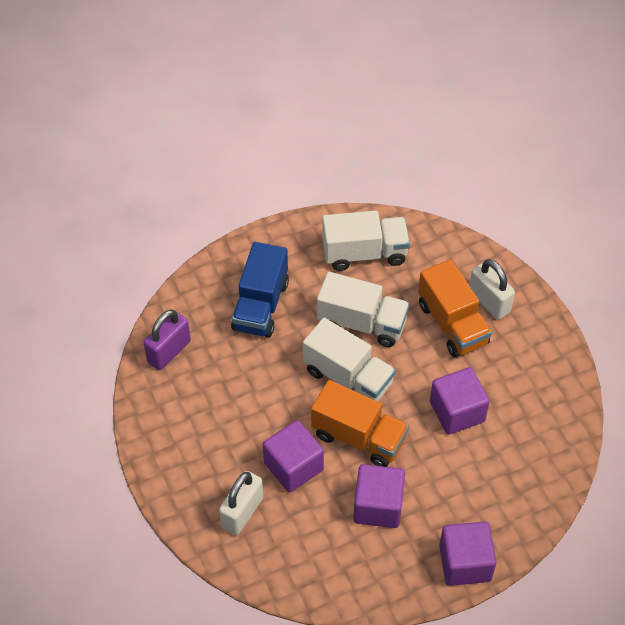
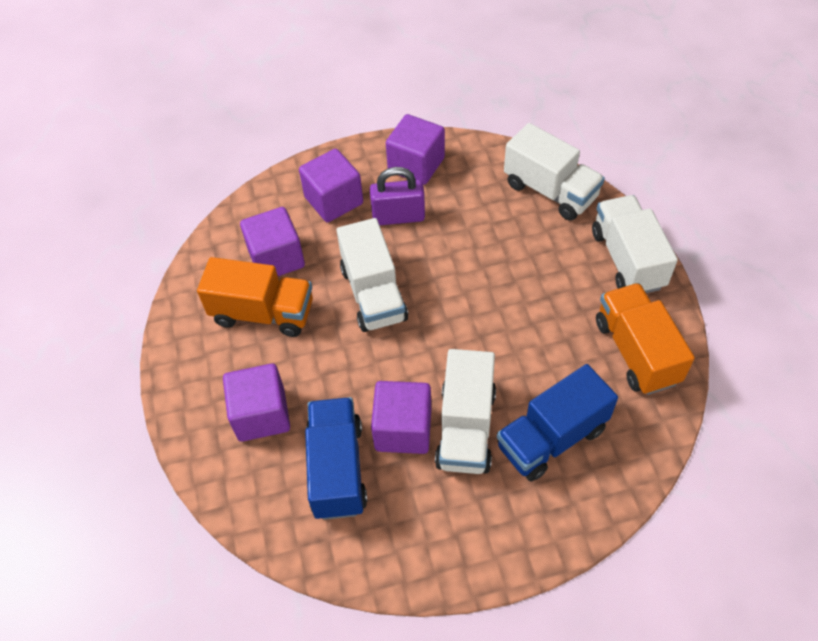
blue truck: [231,242,289,338] = 1 -> [305,397,367,520] [497,364,618,481] = 2
purple cube: [263,420,324,493] [353,464,405,528] [430,367,490,435] [439,521,497,586] = 4 -> [223,364,290,442] [240,207,305,276] [299,149,363,222] [371,381,431,454] [386,114,445,185] = 5
white padlock: [219,471,263,535] [469,259,515,320] = 2 -> none = 0
white truck: [303,318,396,402] [317,272,410,347] [322,210,410,271] = 3 -> [336,218,408,332] [435,349,496,474] [504,123,605,221] [592,195,678,293] = 4

